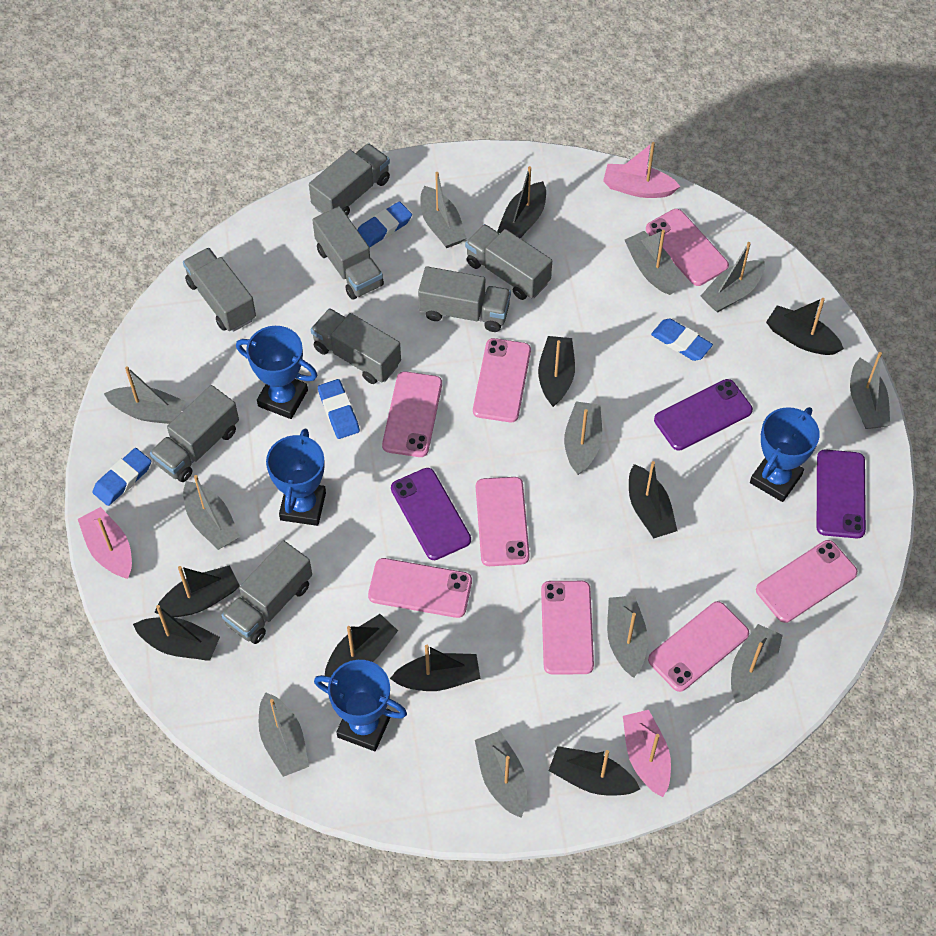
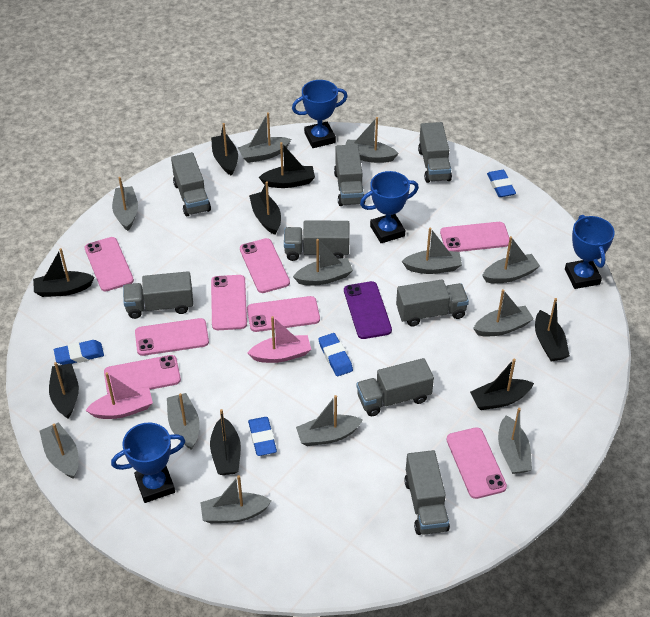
black boat: [133,605,220,661] [154,565,240,617] [325,614,398,677] [390,645,480,691] [497,166,546,238] [538,336,575,407] [549,746,640,796] [629,461,677,538] [766,298,844,355] = 9 -> [33,248,95,297] [49,362,79,419] [210,409,241,475] [211,123,238,176] [249,181,281,235] [259,142,315,188] [470,359,534,410] [535,298,570,362] = 8
grey boat: [104,366,186,424] [183,475,240,550] [259,692,309,777] [420,172,466,248] [475,731,527,818] [564,401,602,475] [607,596,648,677] [625,230,678,295] [701,242,765,313] [731,624,783,703] [850,352,890,429] = 11 -> [40,423,78,479] [112,177,138,231] [167,393,200,450] [200,475,271,523] [238,112,291,163] [293,239,353,285] [296,395,363,446] [345,117,399,163] [402,227,462,274] [473,289,534,336] [482,236,540,283] [498,408,532,474] = 12
pink boat: [78,507,132,579] [603,142,681,198] [623,710,671,797] = 3 -> [85,372,153,419] [247,316,311,363] = 2
purple phone: [391,468,471,560] [654,379,753,451] [817,449,866,538] = 3 -> [344,281,392,339] = 1

